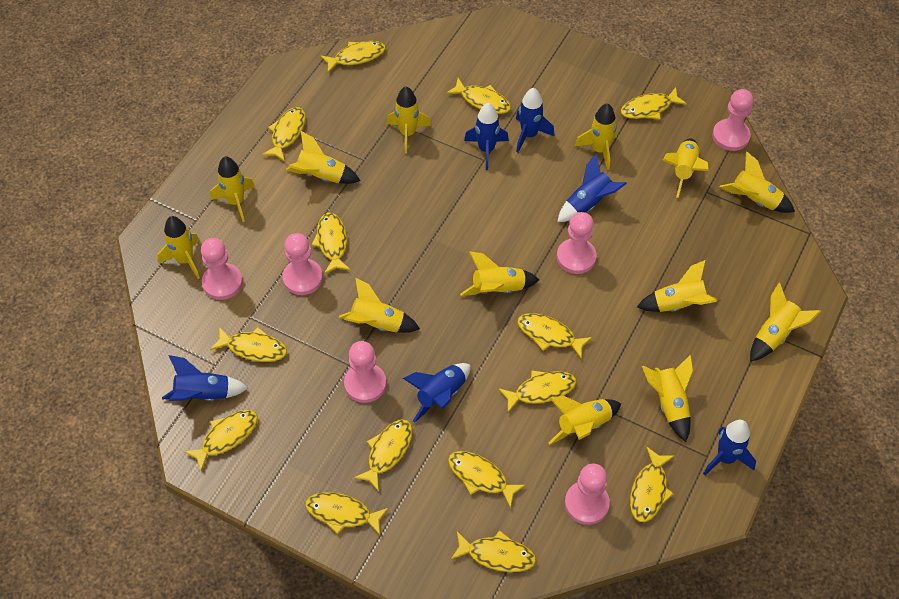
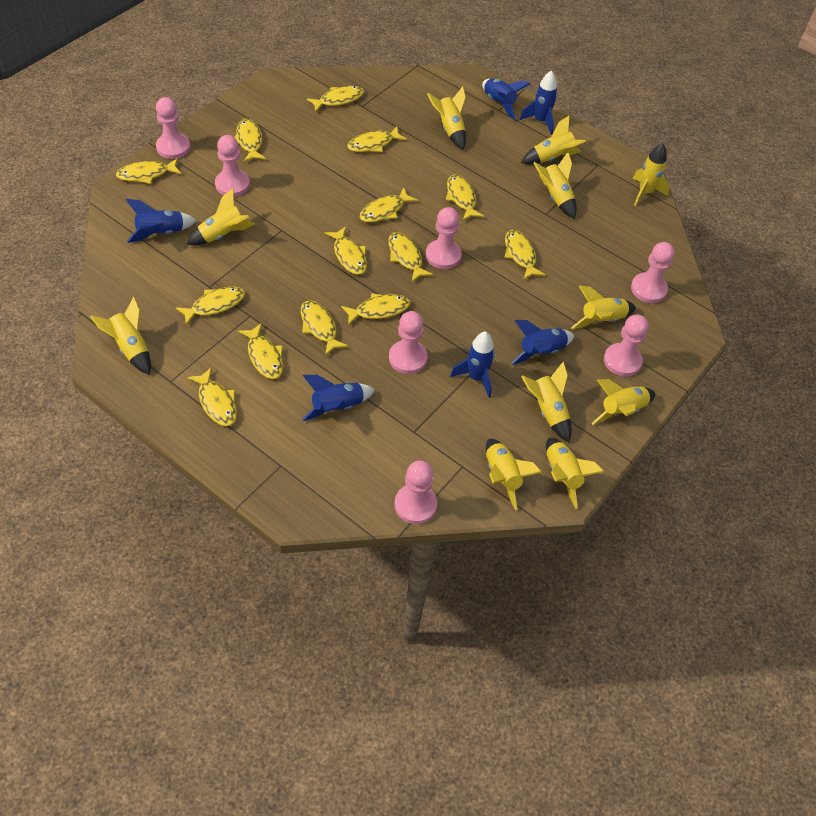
pink pawn: [201,238,243,300] [282,233,323,295] [344,341,386,403] [557,212,597,274] [565,464,610,525] [712,89,753,151] = 6 -> [156,97,190,159] [215,135,250,197] [389,311,428,374] [394,461,437,524] [426,207,461,269] [604,315,648,377] [631,242,675,303] = 7
yellow rocket: [157,216,200,279] [210,156,255,222] [286,131,360,184] [339,278,420,333] [387,86,431,154] [460,251,539,296] [548,396,621,444] [575,103,617,170] [637,260,717,312] [642,354,693,442] [662,138,709,198] [720,151,795,213] [750,283,821,362] = 13 -> [90,297,151,375] [186,188,255,245] [427,87,466,150] [486,439,542,510] [521,116,586,164] [521,361,572,442] [533,152,577,219] [546,438,604,509] [571,285,636,329] [591,379,655,425] [633,143,670,206] = 11

